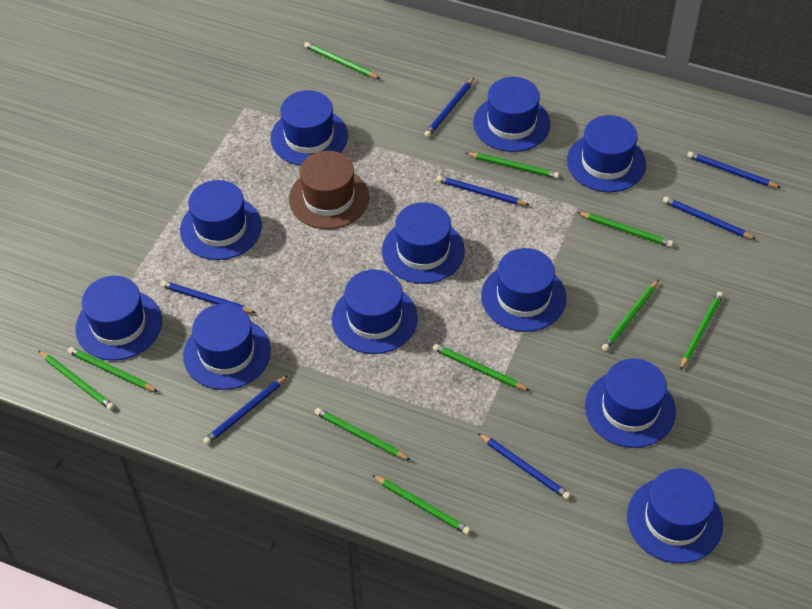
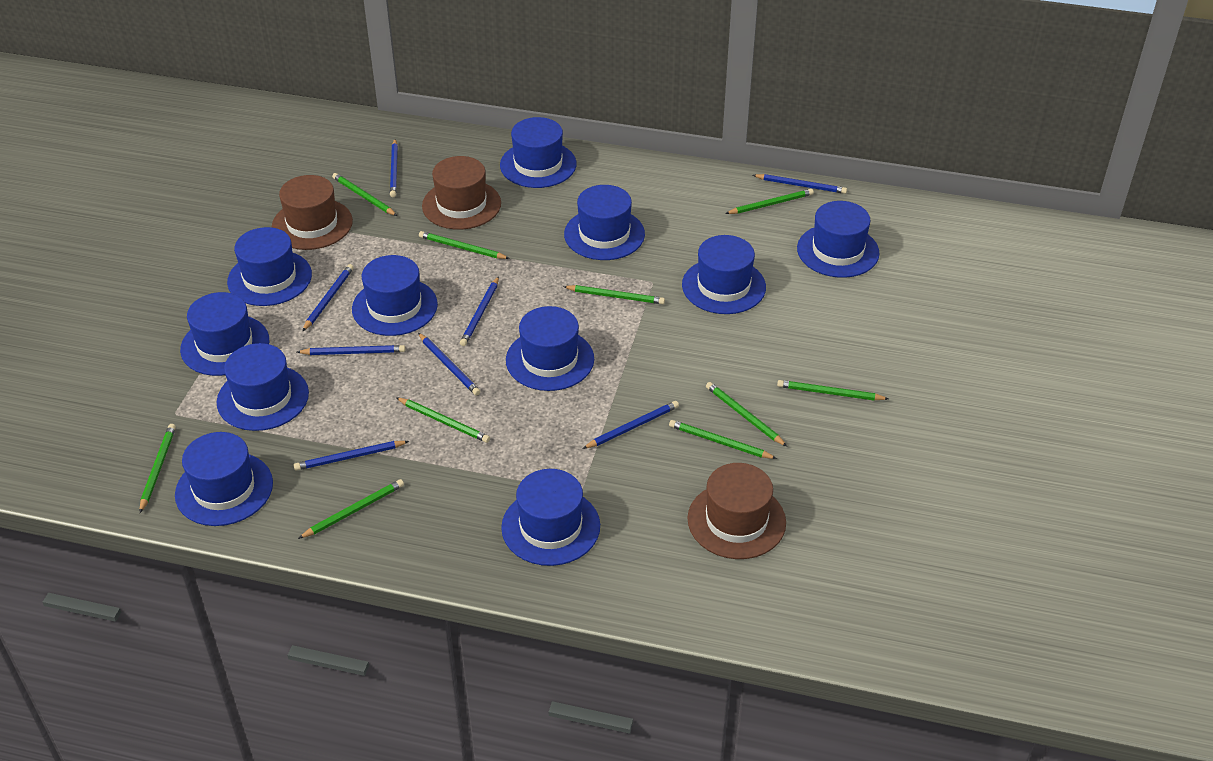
blue pencil: [160,281,255,313] [203,375,288,445] [424,78,474,137] [436,175,530,205] [478,433,571,500] [663,197,756,239] [687,151,781,188] = 7 -> [294,441,409,471] [297,345,405,355] [302,264,354,332] [390,139,398,197] [418,333,480,396] [460,276,499,346] [582,401,679,449] [753,174,847,194] = 8
brown hat: [289,151,369,229] = 1 -> [272,175,353,250] [422,156,501,230] [687,463,786,559] = 3

